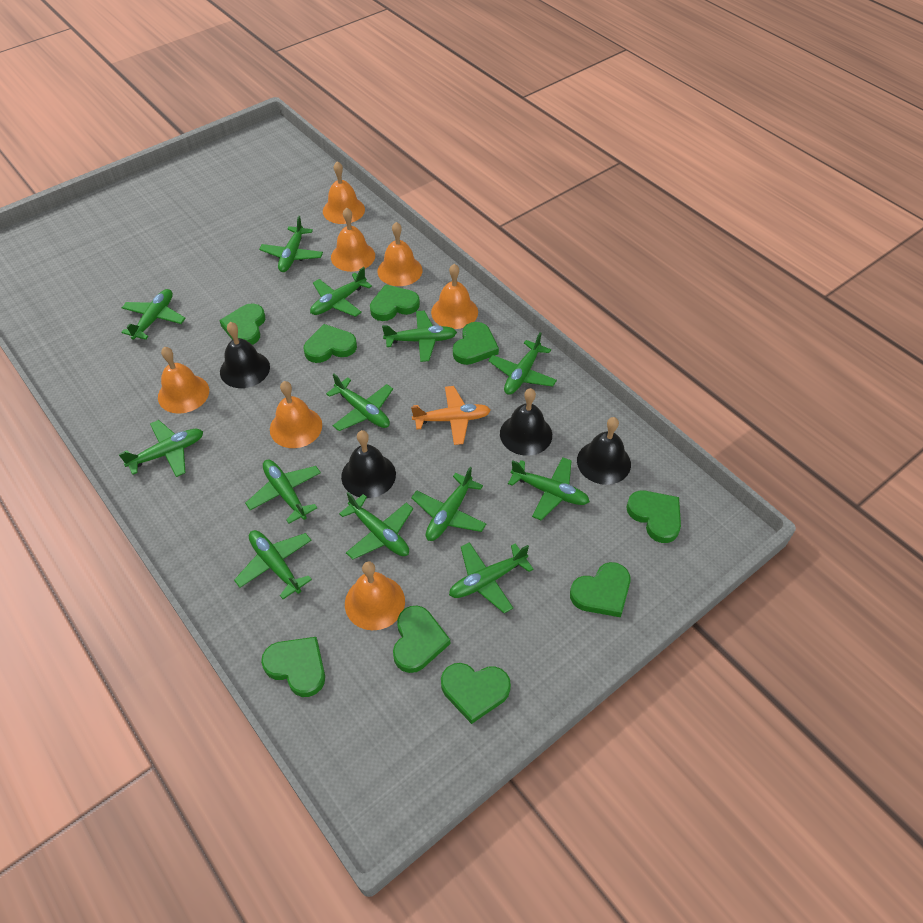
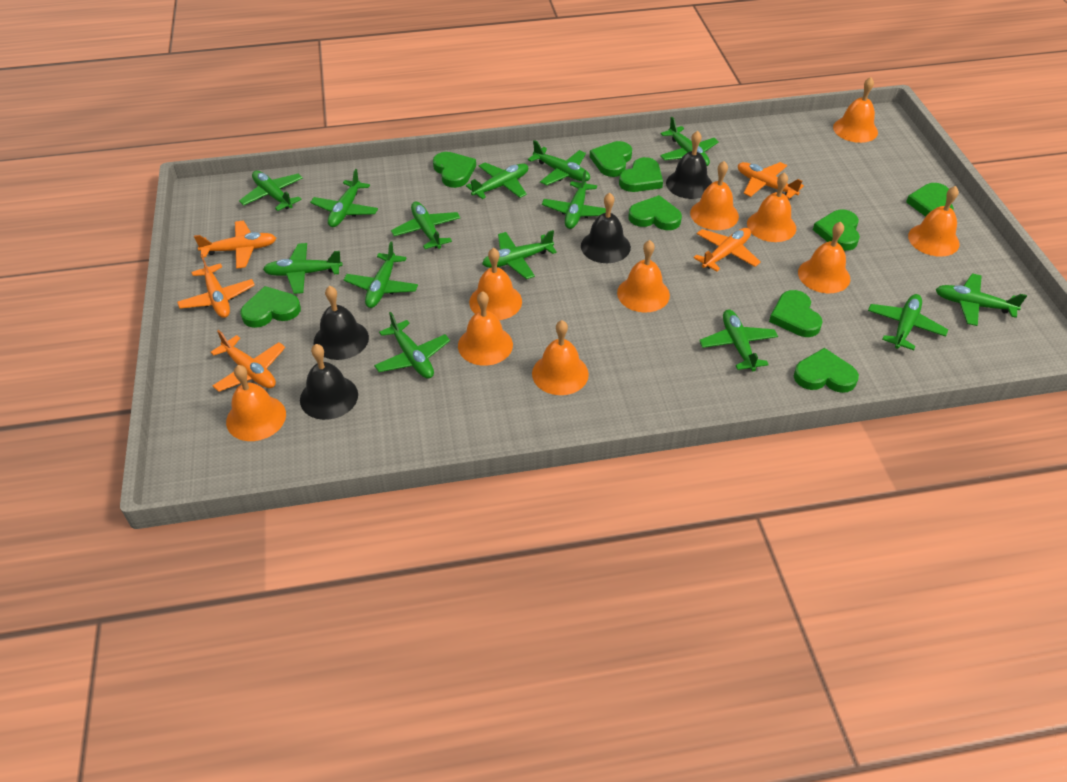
green plane: [119,420,203,477] [121,289,186,340] [234,530,312,599] [245,460,321,524] [259,216,323,272] [310,267,372,317] [326,373,393,431] [339,492,413,560] [382,311,457,362] [411,467,486,541] [449,542,533,613] [488,332,557,395] [508,457,590,520] = 13 -> [239,171,303,211] [263,243,343,294] [310,169,378,227] [344,241,418,308] [374,312,450,379] [391,201,460,249] [466,162,528,199] [482,230,557,279] [528,140,590,186] [542,170,606,229] [660,117,719,166] [699,310,778,371] [868,294,948,350] [936,273,1027,326] = 14
orange bell: [158,347,209,414] [270,381,322,448] [323,161,365,224] [331,207,375,272] [345,562,405,630] [377,222,422,286] [431,264,478,329] = 7 -> [226,365,286,441] [458,291,513,366] [469,248,522,320] [532,320,589,395] [617,240,670,313] [690,161,739,230] [747,172,796,242] [798,222,850,293] [833,77,878,143] [908,186,959,257] = 10
orange plane: [411,386,491,445] = 1 -> [177,254,255,318] [194,221,276,269] [211,330,285,392] [694,228,760,271] [738,162,804,199] = 5

